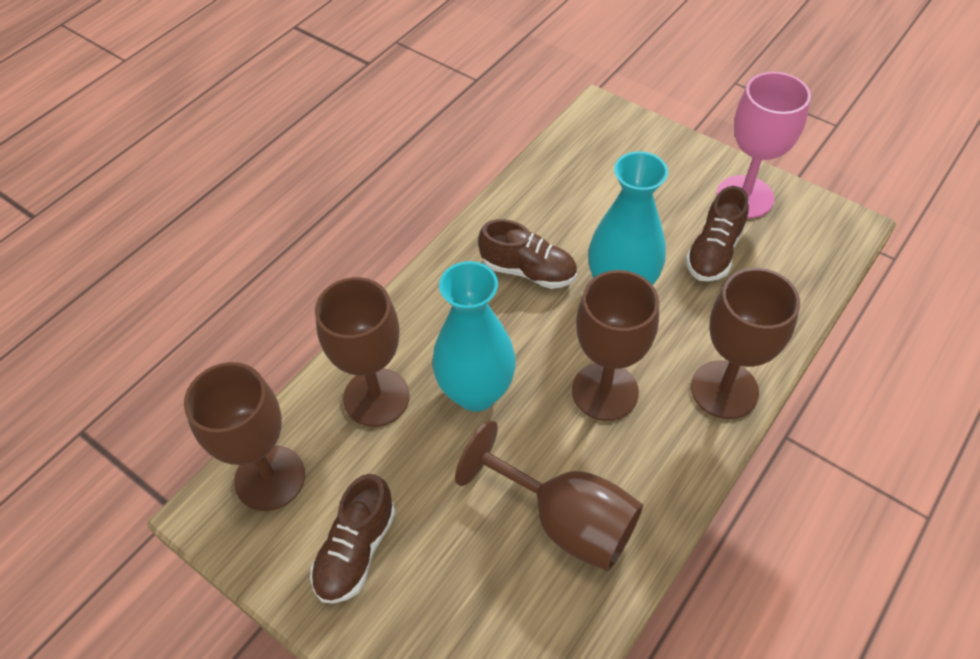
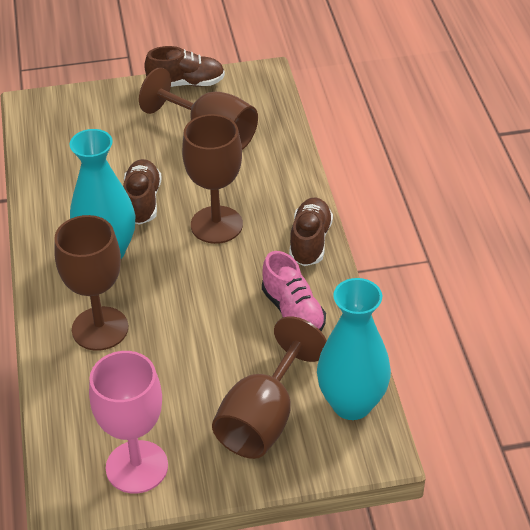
brown goblet: [184,362,305,511] [315,277,410,427] [455,420,643,572] [572,270,659,421] [691,268,800,419] = 5 -> [54,215,128,351] [139,67,258,150] [182,114,243,244] [212,316,327,459] = 4
pink shoe: none = 0 -> [262,251,326,331] = 1

